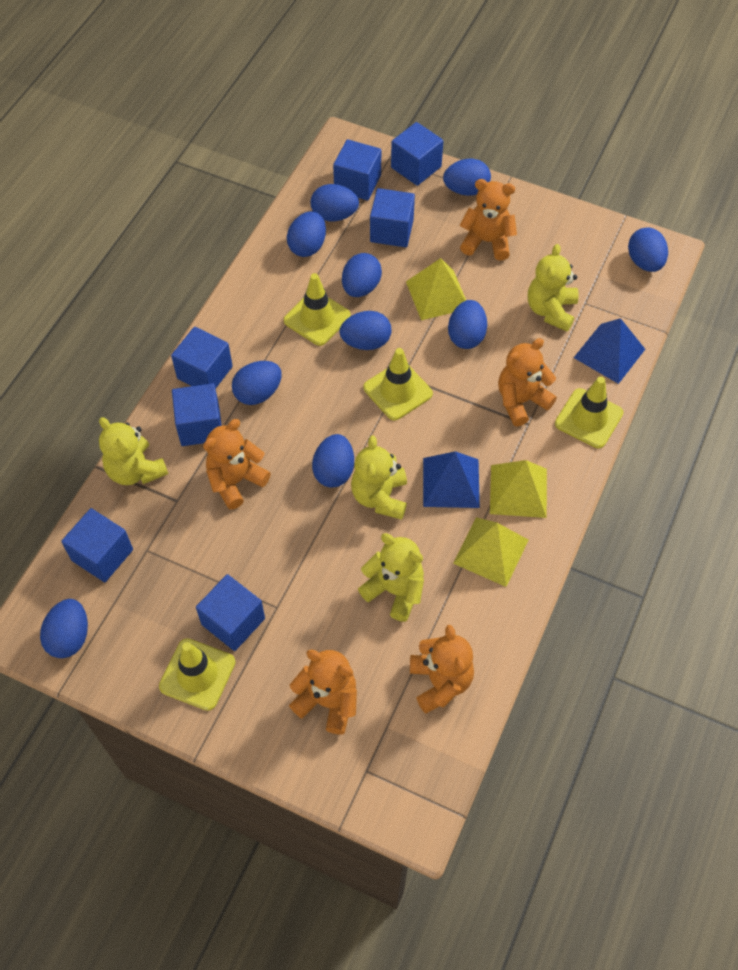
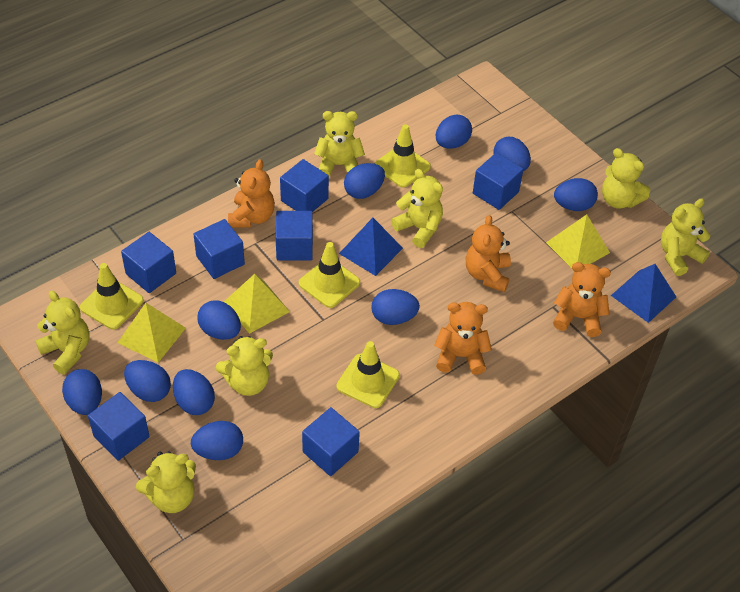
orange teddy bear: [203,419,271,509] [289,649,357,734] [410,625,474,714] [460,179,517,261] [498,338,557,427] = 5 -> [228,159,275,228] [434,302,492,375] [466,215,511,292] [553,262,611,337] = 4
yellow teddy bear: [99,417,168,485] [351,436,407,520] [358,533,424,622] [528,244,579,331] = 4 -> [35,291,90,375] [136,451,196,513] [216,336,273,396] [314,111,365,177] [391,169,443,248] [602,148,650,208] [661,199,711,276] = 7

